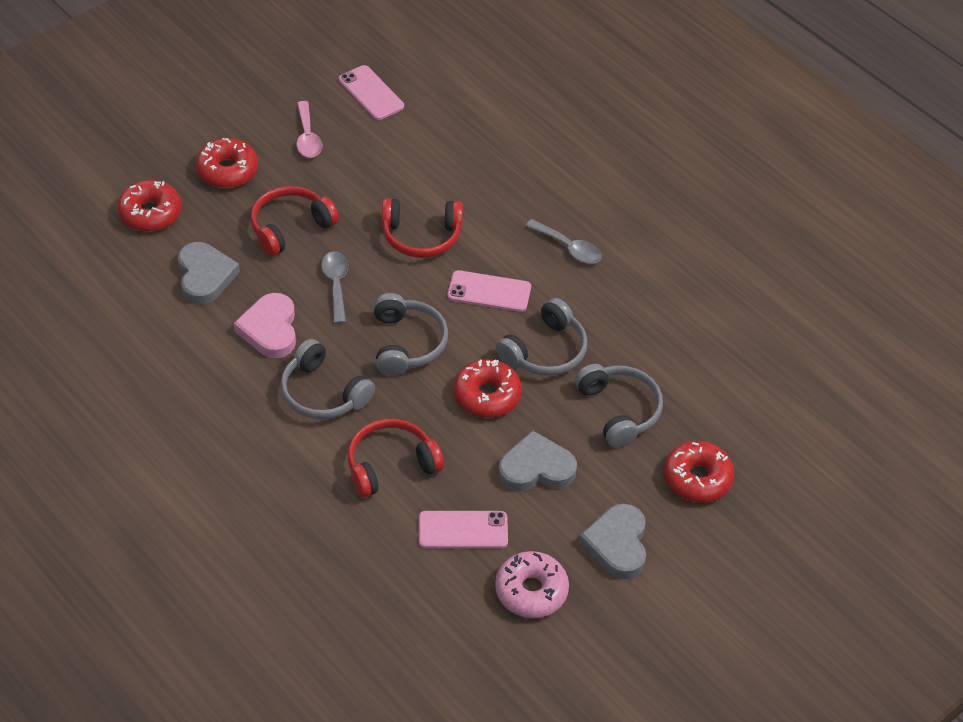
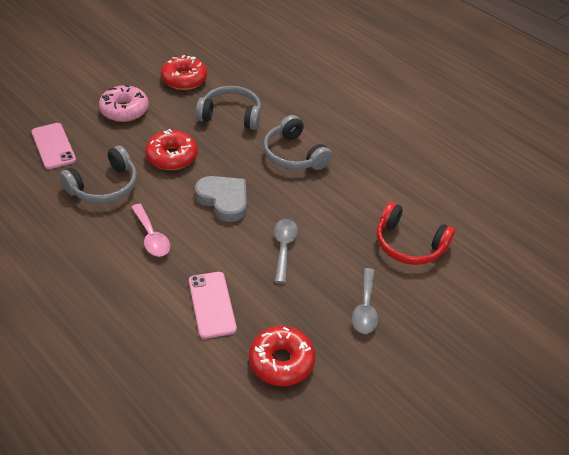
grey headphones: [280,339,375,419] [374,293,448,376] [496,298,587,376] [575,364,663,447] = 4 -> [59,145,137,203] [196,86,261,130] [263,115,332,170] = 3
grey heart: [178,242,240,305] [498,430,577,492] [579,504,646,579] = 3 -> [195,176,247,222] = 1
pink heart: [234,293,296,358] = 1 -> none = 0
pink phone: [339,65,404,120] [419,511,508,549] [447,270,531,312] = 3 -> [31,123,76,169] [189,272,237,339] = 2
red donut: [117,180,182,231] [196,138,258,188] [454,359,522,417] [664,441,735,502] = 4 -> [145,129,198,170] [161,55,207,90] [249,326,315,386] = 3
red headphones: [250,186,339,256] [348,419,444,498] [381,198,463,258] = 3 -> [376,202,455,265] = 1

